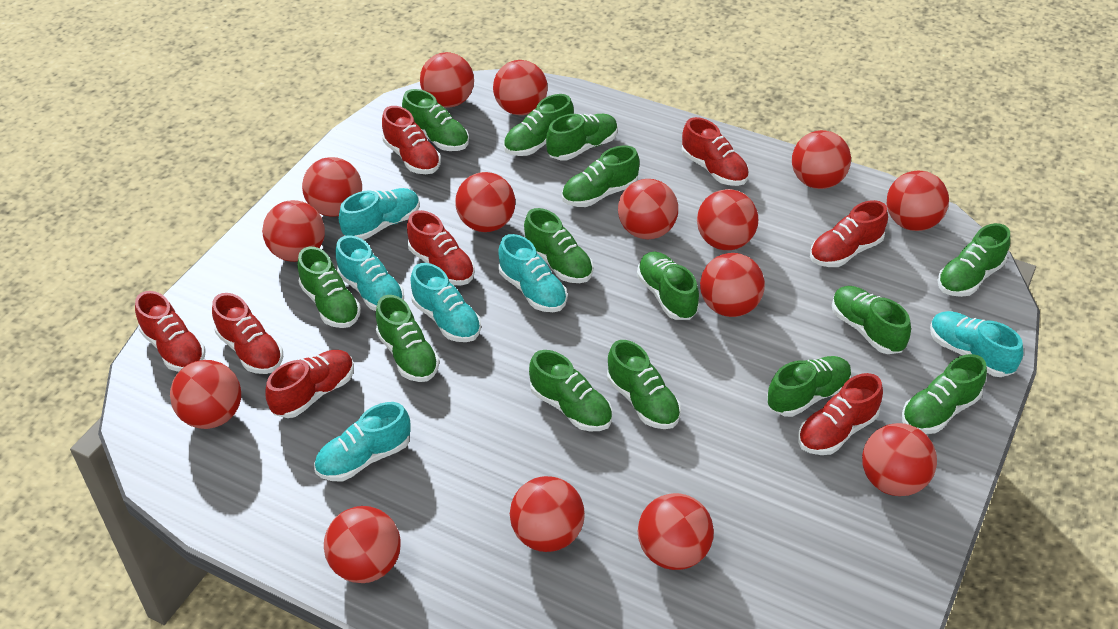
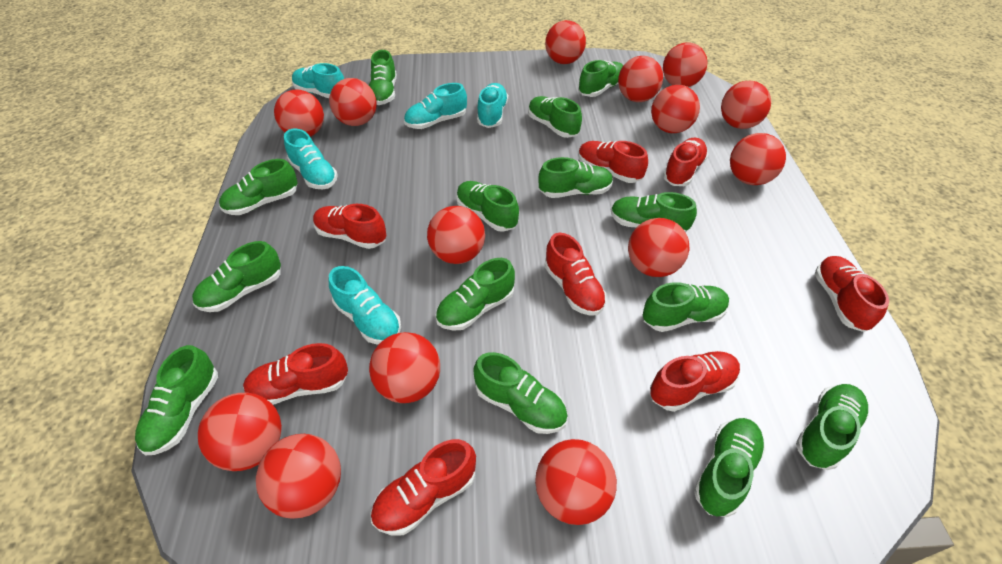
red ball: [170,360,241,429] [262,200,325,262] [302,157,362,217] [324,506,401,583] [420,52,474,108] [455,172,515,232] [493,60,548,115] [510,476,585,552] [618,179,678,239] [638,493,714,570] [697,189,758,250] [700,253,765,317] [792,130,851,189] [862,423,937,496] [887,171,949,231] = 15 -> [198,393,282,471] [256,434,341,519] [274,90,324,137] [329,78,377,126] [369,332,440,403] [427,206,485,264] [535,439,617,525] [545,20,586,64] [618,56,663,102] [628,218,689,277] [651,85,700,133] [663,42,707,87] [721,81,771,129] [730,133,786,185] = 14
turquoise shoe: [314,402,411,481] [336,235,404,311] [339,188,420,240] [410,263,481,342] [498,234,567,312] [930,311,1023,377] = 6 -> [284,129,338,189] [292,63,344,98] [329,266,401,344] [404,83,467,129] [477,83,508,128] = 5

